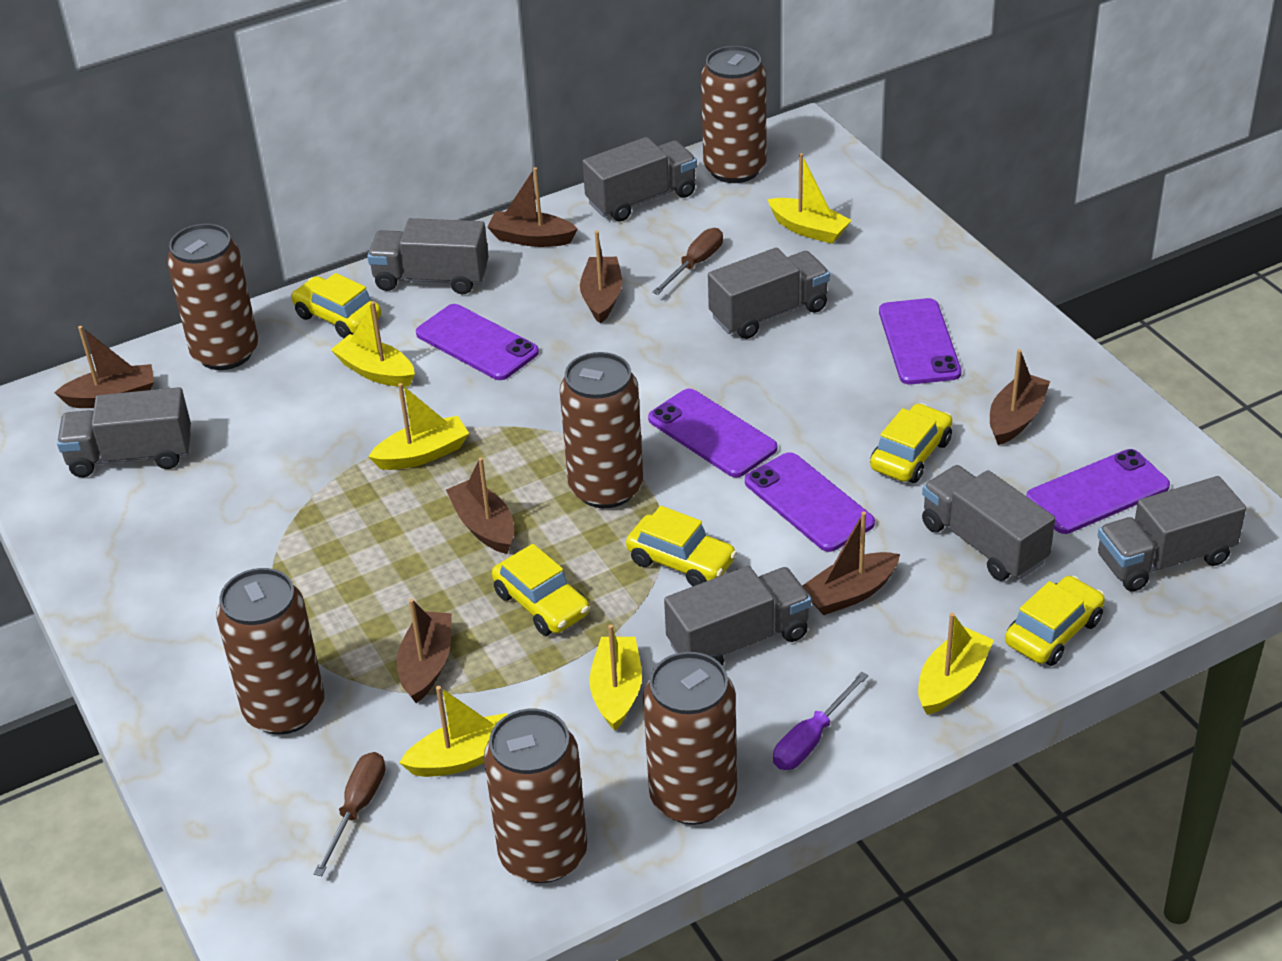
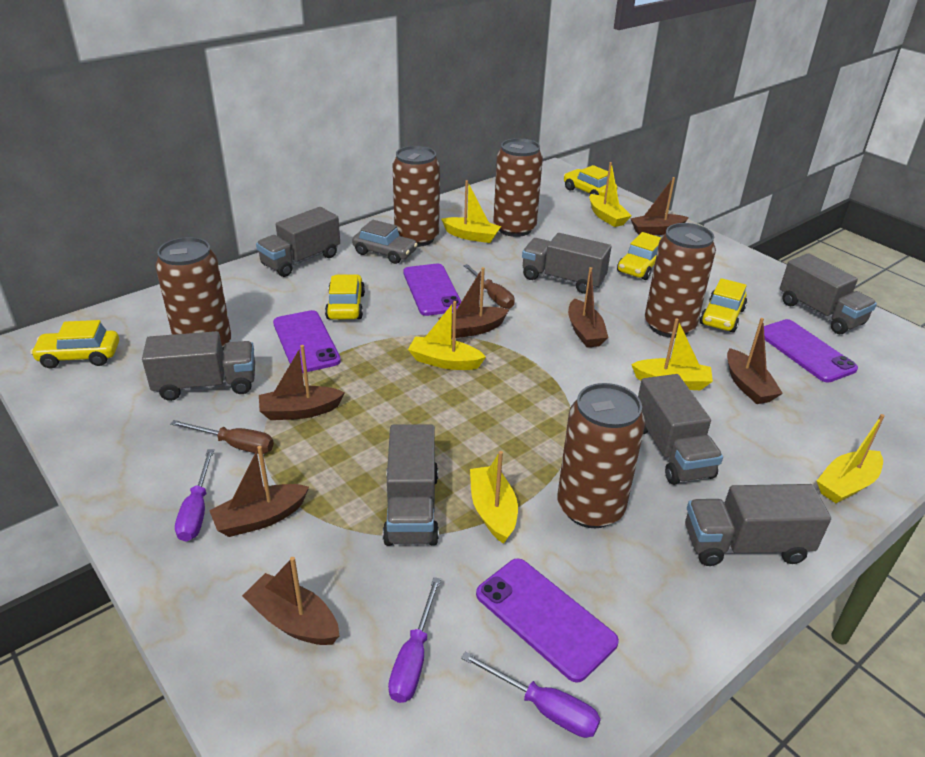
brown can: [167,224,258,370] [216,568,324,735] [484,709,587,883] [560,352,643,508] [643,652,737,825] [701,46,766,183] = 6 -> [155,237,231,350] [392,146,440,247] [493,138,543,237] [557,383,645,528] [645,223,716,338] = 5
grey car: none = 0 -> [352,220,418,264] = 1
purple phone: [416,304,539,380] [648,389,777,478] [745,452,875,552] [879,298,961,384] [1026,449,1170,534] = 5 -> [273,310,341,373] [403,264,461,316] [476,559,619,683] [764,319,858,383] = 4
purple screwdriver: [773,671,869,770] = 1 -> [175,449,214,542] [388,577,441,703] [461,651,601,738] = 3

